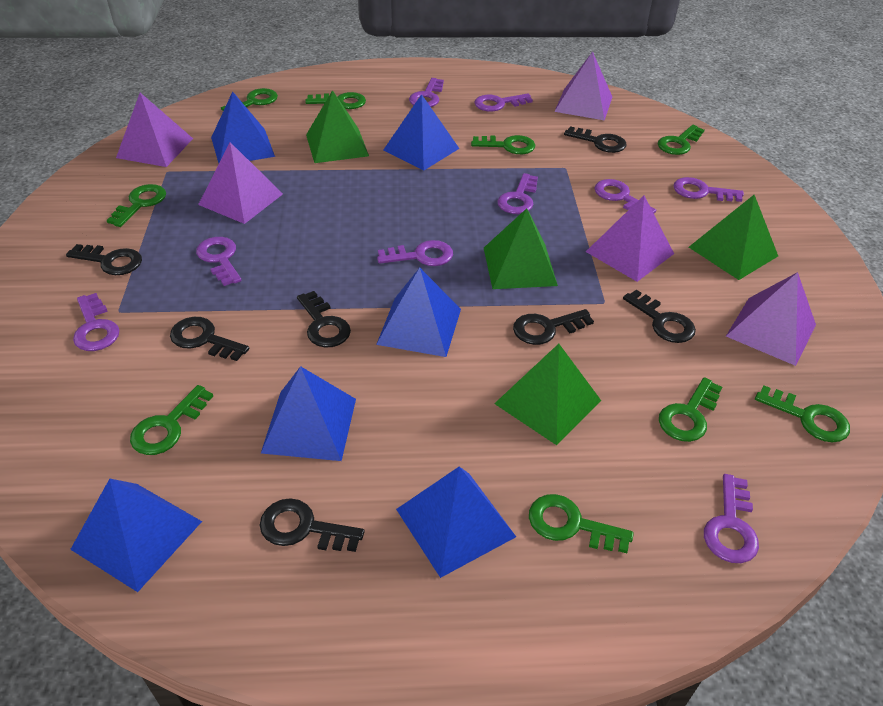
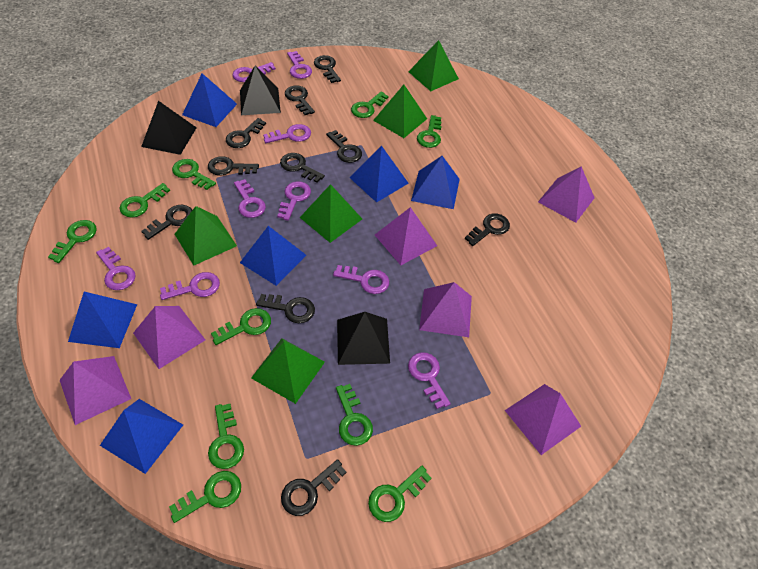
black key: [66,244,142,275] [170,317,249,361] [259,498,365,552] [297,291,351,347] [513,309,594,345] [564,126,626,153] [623,290,696,343] = 7 -> [141,205,192,240] [208,156,259,176] [226,118,266,148] [256,294,315,323] [280,153,325,183] [281,459,346,516] [285,86,315,115] [314,55,341,83] [326,130,362,163] [465,213,510,246] = 10
black pyramid: none = 0 -> [141,101,197,155] [240,65,281,115] [337,312,390,365] = 3
green key: [107,184,166,227] [130,385,213,455] [221,88,278,111] [305,92,366,109] [471,135,535,154] [529,494,634,553] [657,125,704,155] [659,377,722,442] [755,385,850,443] = 9 -> [48,220,97,263] [119,183,170,218] [169,471,241,523] [172,159,216,190] [208,404,244,469] [211,308,271,345] [336,384,373,446] [351,91,389,118] [368,466,431,522] [417,115,441,148] = 10
green pyramid: [306,90,369,163] [484,208,558,289] [494,344,601,445] [689,195,778,280] = 4 -> [175,206,237,265] [251,338,325,404] [300,184,362,243] [373,85,427,138] [408,40,459,91] = 5
purple pyramid: [116,93,193,167] [198,142,283,224] [554,51,612,121] [586,196,674,282] [726,272,816,366] = 5 -> [60,356,131,425] [133,306,205,369] [375,207,437,265] [419,282,472,337] [505,384,581,455] [538,166,595,223] = 6

